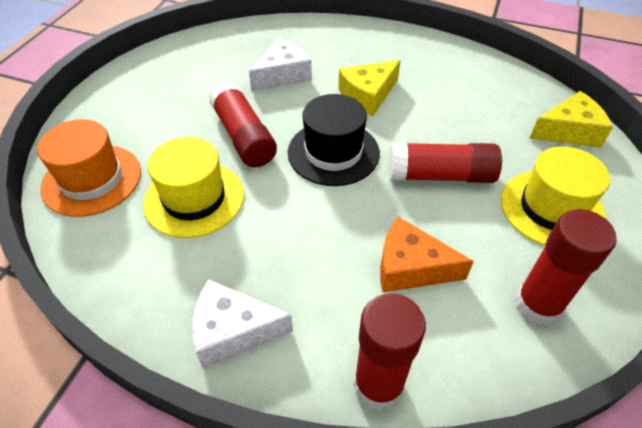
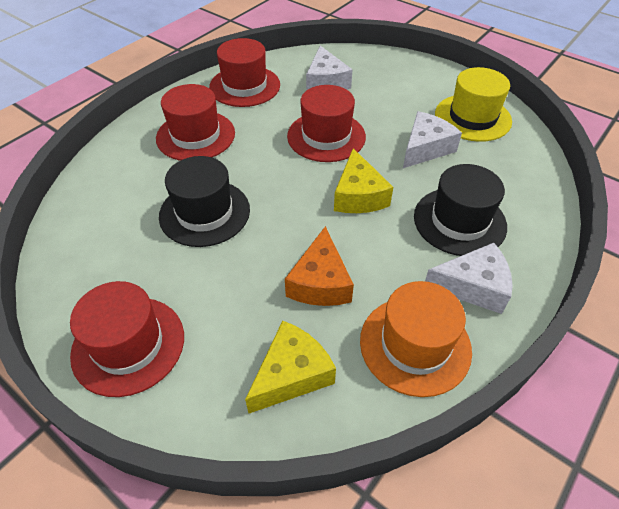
black hat: [288,94,380,186] = 1 -> [159,156,250,247] [414,164,507,256] = 2
red glue stick: [209,81,277,167] [354,293,426,411] [389,142,502,183] [515,209,617,326] = 4 -> none = 0
red hat: none = 0 -> [70,281,184,397] [156,84,235,161] [209,38,280,107] [287,85,366,162] = 4
white cheese: [193,279,293,368] [249,38,312,92] = 2 -> [306,46,353,91] [403,111,462,168] [425,243,513,314] = 3
yellow hat: [143,137,244,238] [501,146,610,246] = 2 -> [435,67,512,142] = 1

